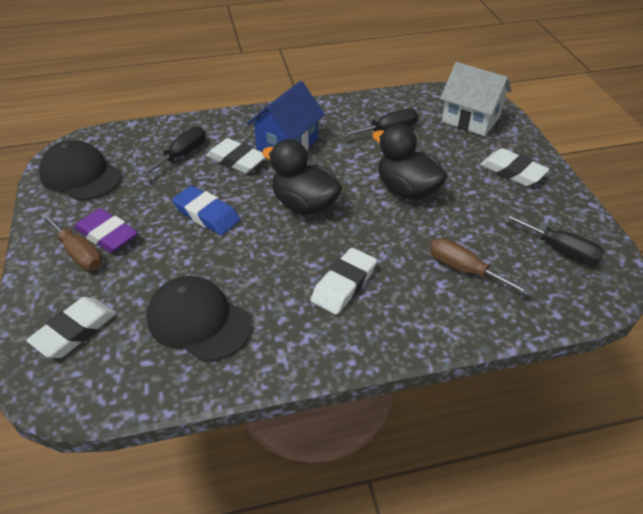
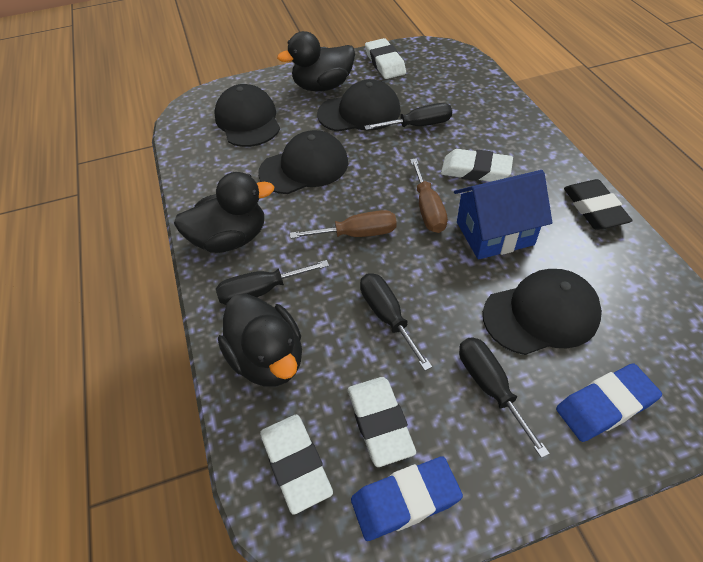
black cap: [39,140,122,200] [146,276,252,362] = 2 -> [214,84,280,147] [258,130,348,194] [317,79,401,132] [483,269,602,355] = 4
black duck: [262,139,342,215] [372,124,448,200] = 2 -> [174,172,274,253] [218,293,302,387] [277,31,355,92] = 3
black eraser: none = 0 -> [564,179,633,230] = 1
black screwdriver: [139,127,206,178] [341,108,418,137] [503,213,605,265] = 3 -> [216,260,329,305] [360,273,432,371] [364,103,452,130] [459,337,550,458] = 4
blue eraser: [172,186,240,235] = 1 -> [351,456,463,541] [556,363,662,442] = 2
purple eraser: [74,208,138,253] = 1 -> none = 0
white house: [440,62,512,136] = 1 -> none = 0

